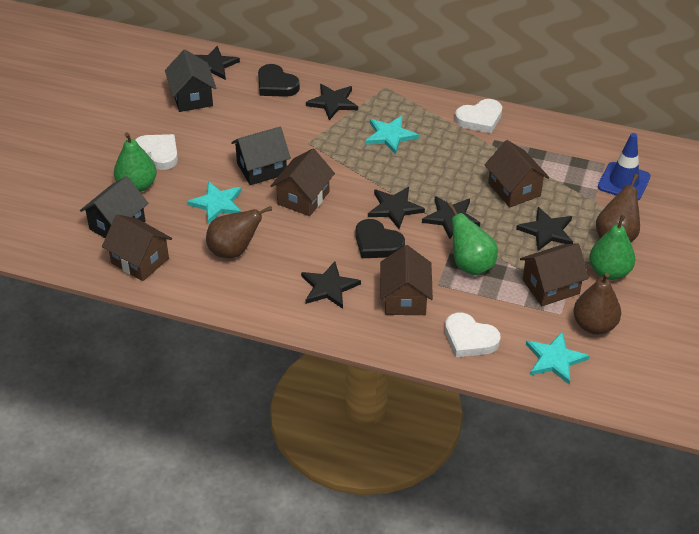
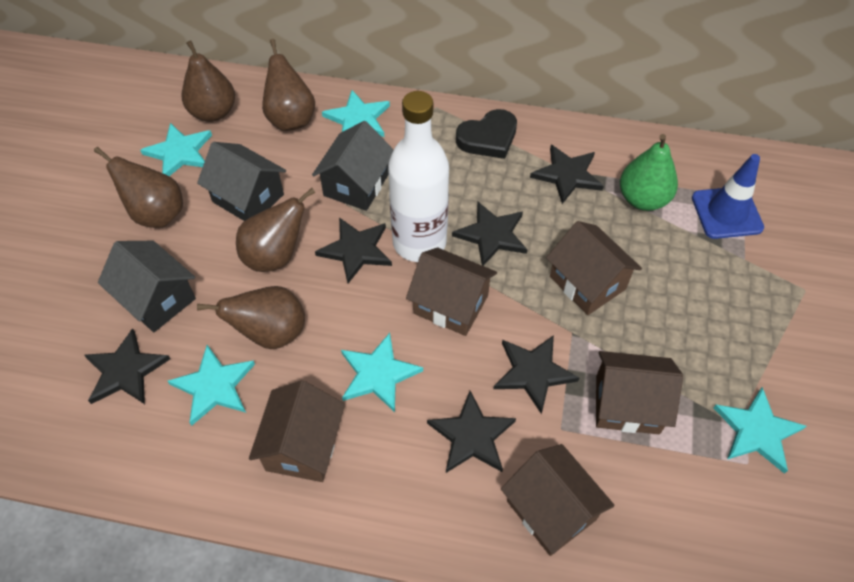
black heart: [258,64,300,97] [356,219,405,258] = 2 -> [456,109,517,159] = 1
brown pear: [206,206,272,258] [573,273,621,335] [596,174,640,242] = 3 -> [94,147,183,228] [181,40,235,122] [197,286,305,349] [236,188,315,272] [262,39,315,131] = 5
green pear: [114,132,157,192] [447,202,498,275] [589,214,635,280] = 3 -> [620,134,678,211] = 1
turquoise star: [187,181,242,224] [365,116,419,154] [526,332,589,385] = 3 -> [140,123,212,176] [168,345,255,426] [322,90,390,137] [341,333,423,412] [714,387,806,474] = 5
white bottle: none = 0 -> [388,91,449,262] = 1
white heart: [135,134,178,170] [445,312,501,357] [455,99,502,133] = 3 -> none = 0

